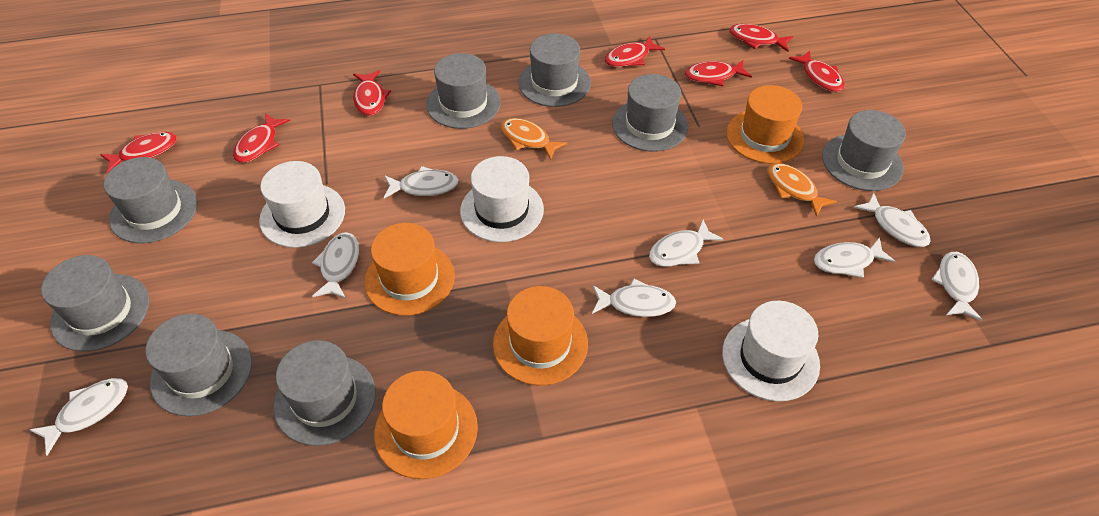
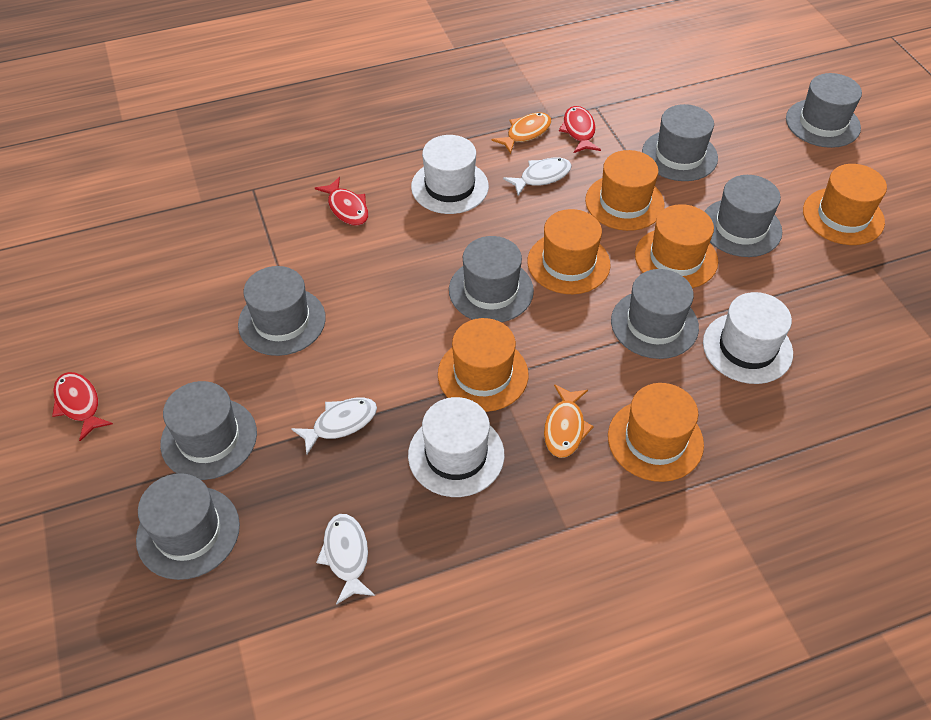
orange hat: [364,223,455,316] [374,371,478,479] [493,286,588,386] [726,85,804,164] = 4 -> [438,318,528,412] [527,209,611,294] [585,150,665,231] [608,383,704,482] [635,204,718,288] [803,164,887,245] = 6
red fish: [100,132,177,173] [233,113,290,163] [353,70,391,116] [604,36,665,67] [685,60,752,86] [729,24,793,52] [789,50,845,92] = 7 -> [52,372,113,441] [315,177,368,226] [559,106,601,153] = 3
white fish: [29,378,128,456] [312,232,359,299] [384,166,459,198] [592,279,676,317] [649,220,724,267] [814,237,896,278] [854,192,931,247] [931,252,982,321] = 8 -> [291,397,377,455] [316,514,375,605] [503,158,572,196] = 3

